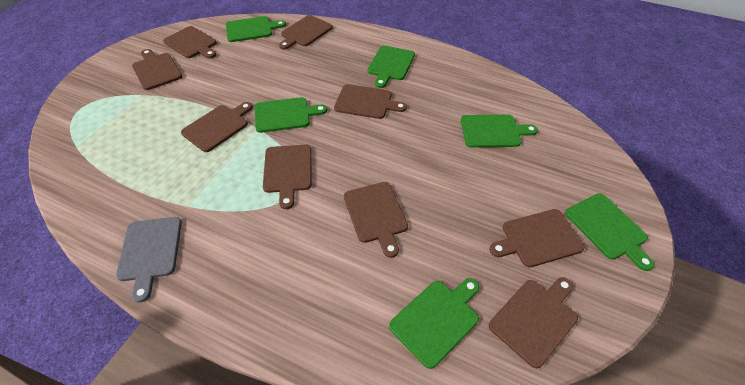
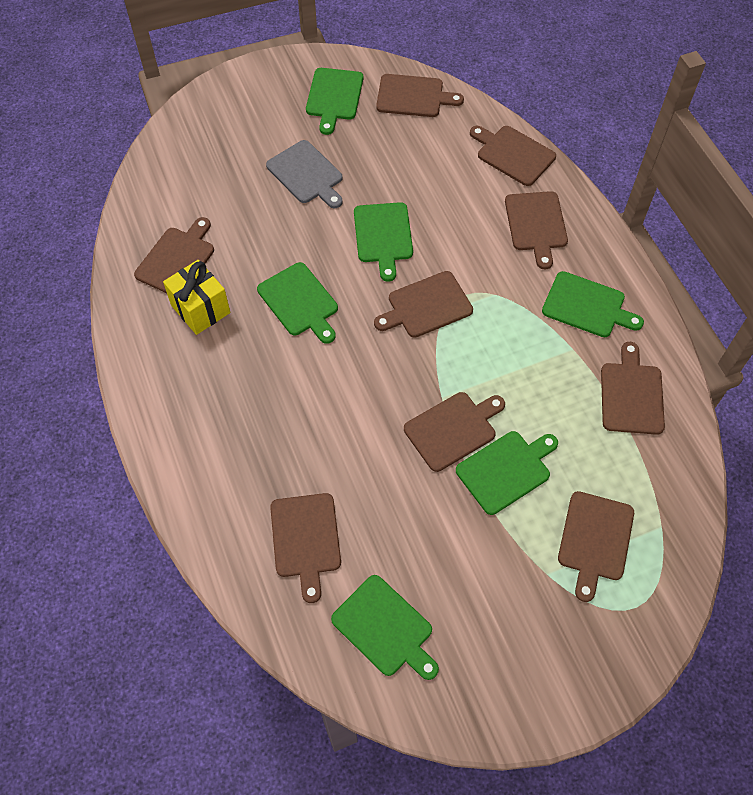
yellow gift: none = 0 -> [163,260,230,335] = 1

